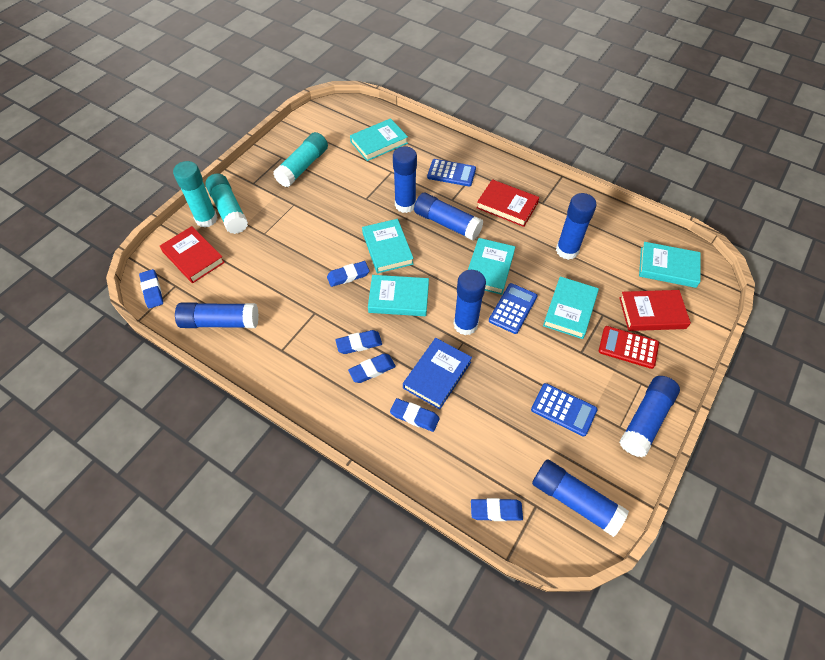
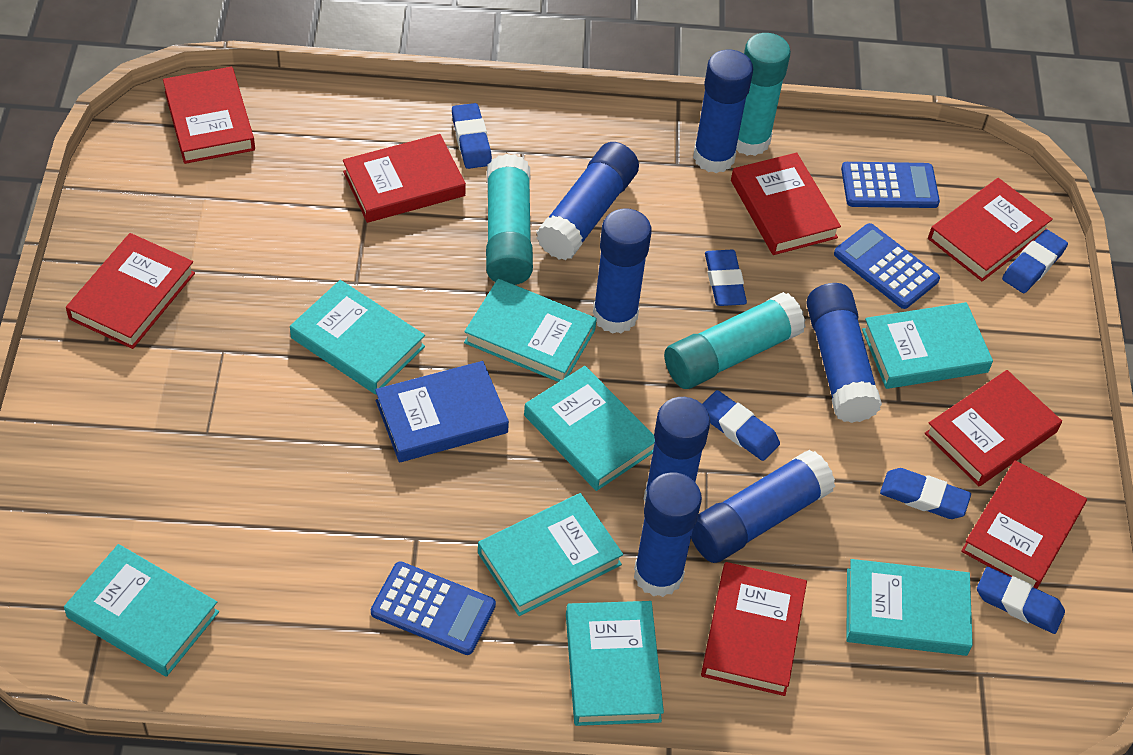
red book: [160,226,225,283] [477,179,539,227] [619,290,691,331] = 3 -> [66,233,195,349] [163,67,255,164] [343,134,466,223] [701,562,807,696] [731,153,841,255] [924,370,1062,486] [928,178,1053,282] [961,460,1087,589] = 8
red calculator: [599,326,659,369] = 1 -> none = 0
turquoise book: [350,118,408,161] [362,219,414,273] [368,275,429,316] [468,238,515,295] [543,276,599,339] [639,242,701,288] = 6 -> [64,544,219,677] [290,280,425,395] [464,279,597,382] [478,493,623,616] [524,366,655,491] [566,601,664,726] [846,559,973,656] [862,302,993,389] = 8

